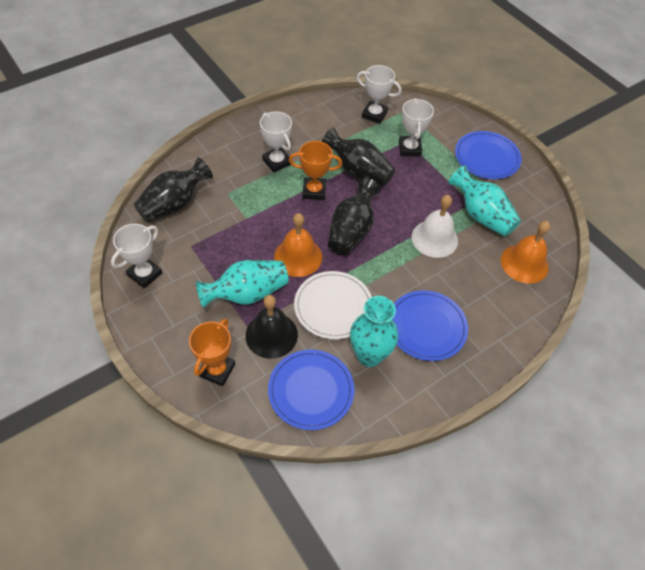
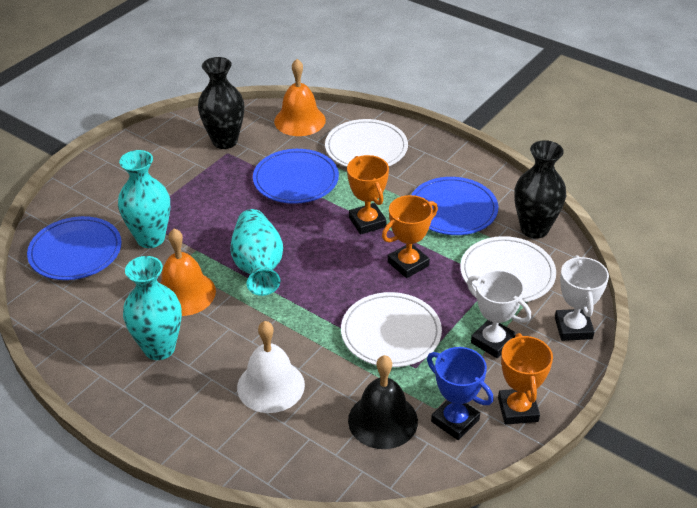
black vase: [134,157,213,222] [322,128,395,187] [328,178,381,255] = 3 -> [198,57,244,149] [514,140,566,239] = 2
blue trophy: none = 0 -> [427,347,494,440] = 1
orange trophy: [189,319,235,386] [289,141,342,200] = 2 -> [347,155,389,235] [382,195,438,278] [498,333,553,424] = 3
white plate: [294,271,372,339] = 1 -> [325,119,408,167] [341,292,442,367] [460,236,556,302] = 3
white trophy: [111,224,162,289] [260,111,292,173] [357,65,402,124] [399,98,434,157] = 4 -> [467,270,531,358] [555,255,609,341] = 2

